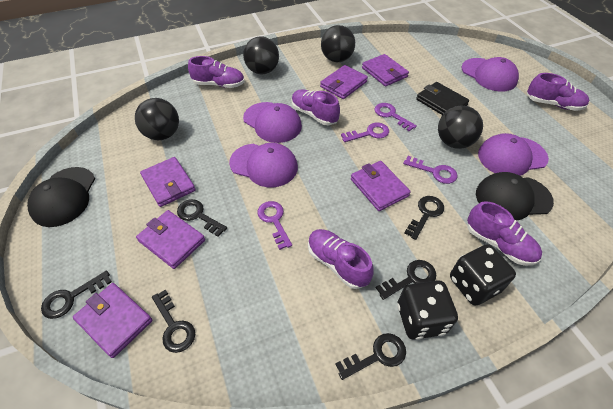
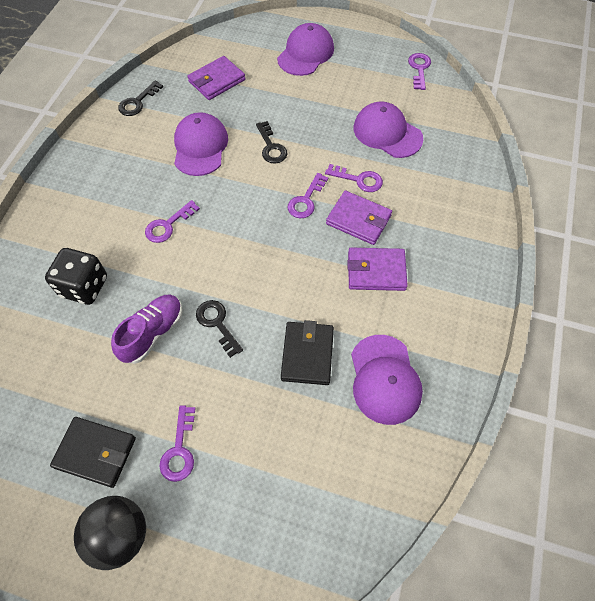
black ball: [135,98,179,140] [243,36,279,74] [321,25,355,62] [438,105,483,149] = 4 -> [74,496,146,570] = 1
black cap: [27,167,95,227] [476,172,554,220] = 2 -> none = 0
black dice: [397,280,458,340] [450,244,516,306] = 2 -> [45,248,107,305] = 1
black key: [41,271,112,319] [152,289,195,353] [177,199,227,237] [335,333,406,380] [376,260,436,300] [405,196,444,240] = 6 -> [118,81,163,116] [196,300,243,358] [256,121,287,164] = 3
black wallet: [416,82,469,115] = 1 -> [50,417,136,488] [281,320,334,385] = 2
purple key: [257,201,292,250] [341,123,389,142] [374,103,417,131] [403,156,457,184] = 4 -> [145,200,200,243] [159,406,195,482] [288,173,328,218] [325,164,383,192] [408,53,431,90] = 5
purple shoe: [188,56,244,88] [291,89,340,125] [308,229,374,289] [467,201,542,266] [527,73,589,111] = 5 -> [111,294,182,364] = 1
purple wallet: [73,283,153,358] [136,210,205,269] [140,157,196,207] [320,65,368,99] [351,161,411,211] [362,54,409,87] = 6 -> [187,56,245,100] [326,190,392,245] [347,247,408,291] = 3

